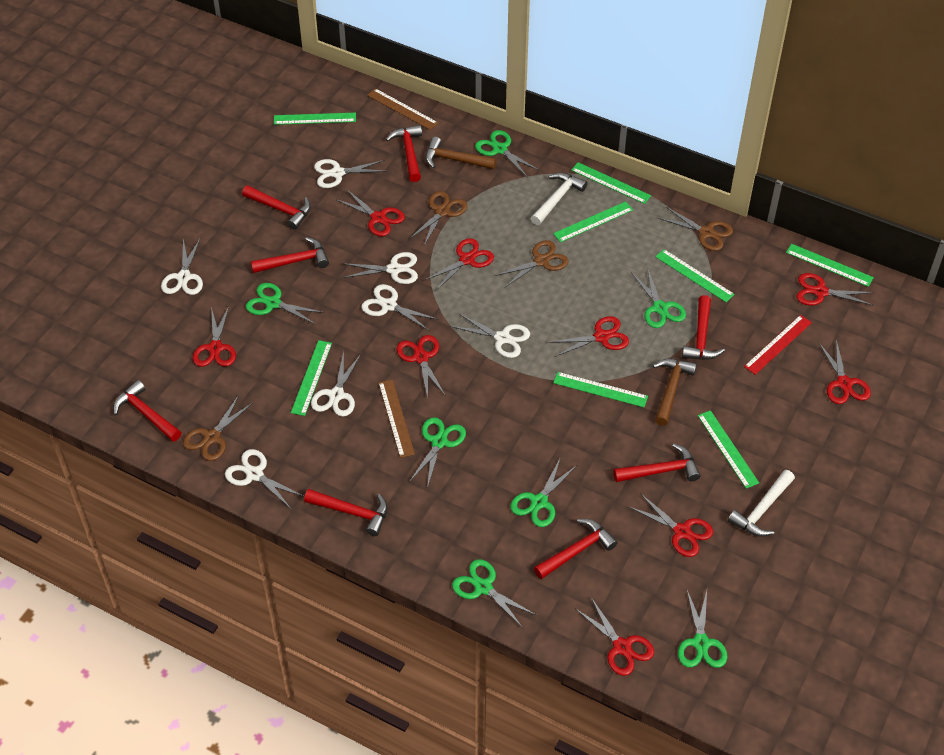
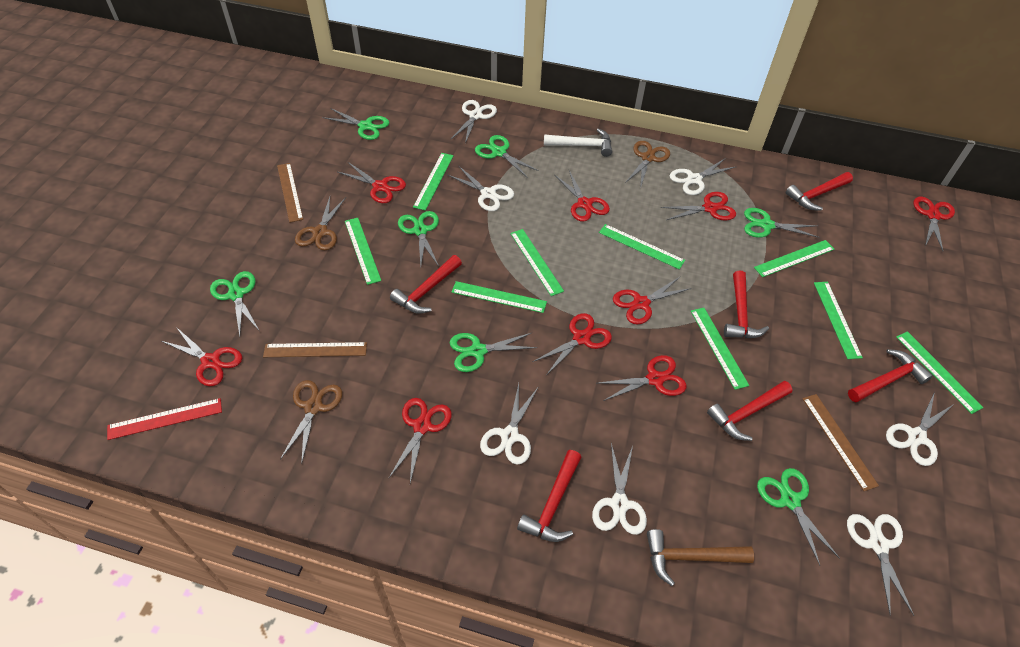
brown hammer: [425,137,496,169] [653,359,697,426] = 2 -> [647,529,754,586] = 1
brown ruler: [367,88,438,130] [378,379,415,458] = 2 -> [263,342,367,357] [277,163,303,223] [802,394,879,491] = 3
brown scissors: [183,395,254,461] [409,191,467,245] [494,240,569,288] [658,207,733,251] = 4 -> [280,380,342,464] [295,197,346,250] [625,141,670,189] = 3
green ruler: [274,113,356,125] [291,340,332,416] [553,201,633,242] [553,372,648,407] [571,162,651,204] [655,249,735,302] [698,410,759,489] [786,244,874,287] = 8 -> [345,218,381,285] [413,153,454,210] [452,281,547,313] [510,229,564,296] [599,224,685,269] [691,308,749,390] [754,240,834,277] [814,282,863,359] [896,331,984,414] = 9
red hammer: [113,380,181,442] [242,185,311,230] [251,237,329,273] [304,489,388,536] [386,125,422,182] [534,519,618,579] [613,444,701,482] [682,295,725,360] = 8 -> [390,255,462,314] [517,450,581,542] [707,381,793,441] [724,271,769,338] [786,172,853,211] [848,349,933,402] = 6
white hammer: [531,172,588,225] [728,470,795,537] = 2 -> [544,128,612,157] = 1

